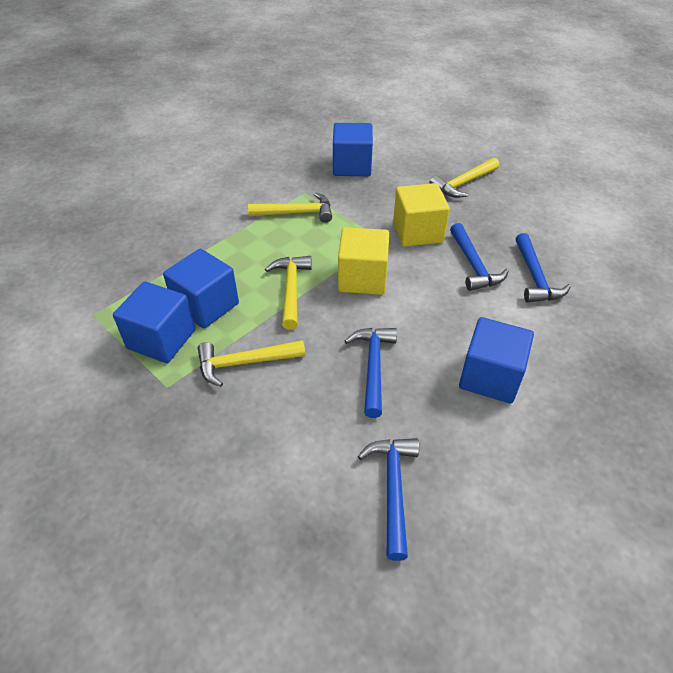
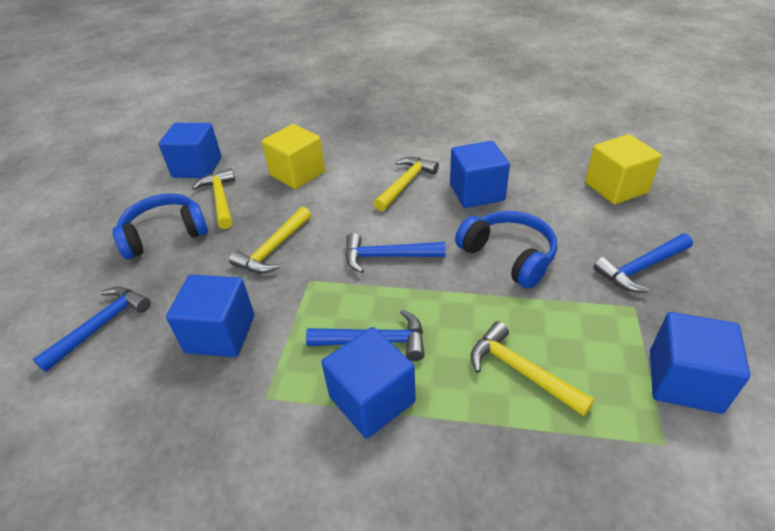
blue cube: [113,281,195,363] [163,249,239,329] [333,123,373,176] [459,317,534,404] = 4 -> [159,123,222,178] [166,275,254,357] [322,327,416,438] [450,141,510,208] [650,312,750,414] = 5
blue headphones: none = 0 -> [113,193,208,259] [455,211,557,289] = 2

